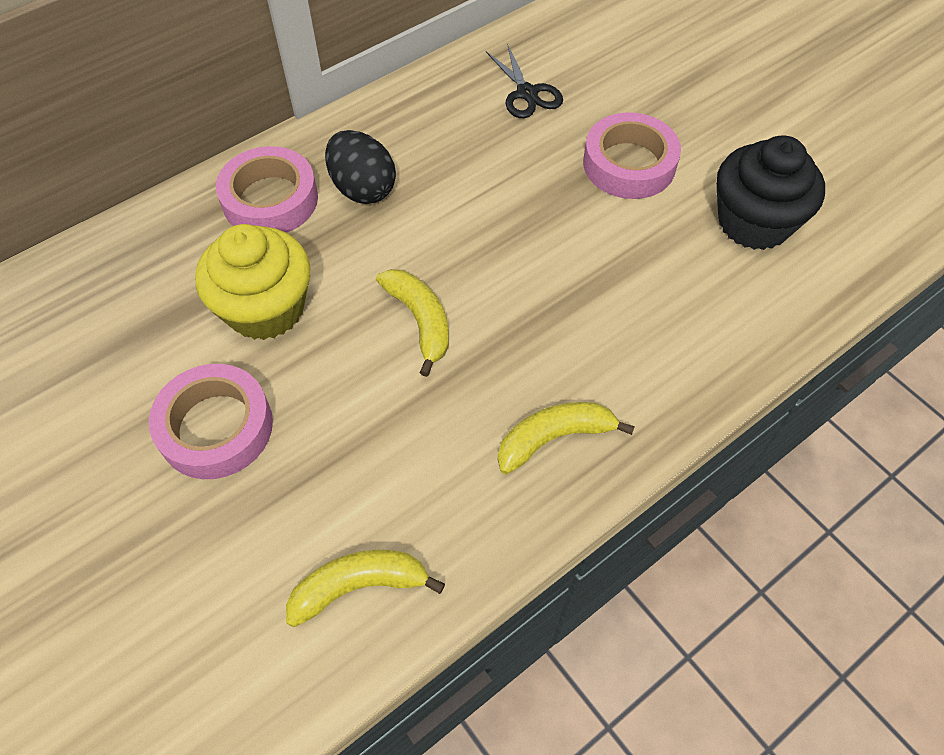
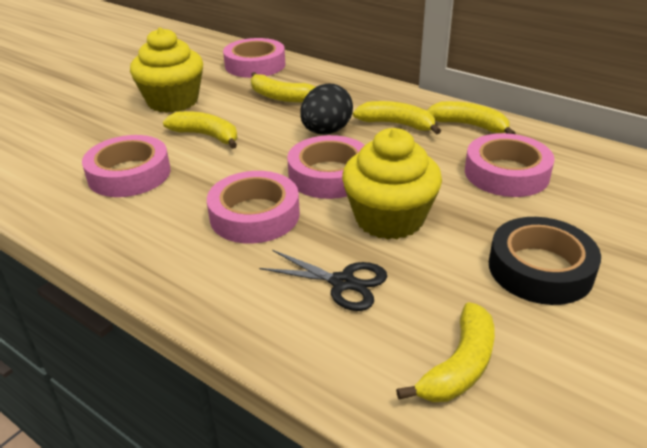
black cupcake: [716,136,825,250] = 1 -> none = 0
black tape: none = 0 -> [489,217,601,305] = 1
pink tape: [149,364,273,479] [216,146,318,233] [583,112,681,199] = 3 -> [82,135,171,197] [207,171,300,244] [223,38,286,78] [287,135,365,199] [465,133,554,197] = 5
yellow banana: [286,550,445,627] [376,269,449,377] [498,402,635,474] = 3 -> [163,111,238,149] [251,72,315,103] [353,101,441,135] [396,302,495,402] [427,101,516,134] = 5
yellow cupcake: [195,224,311,340] = 1 -> [130,28,203,113] [342,128,442,240] = 2

